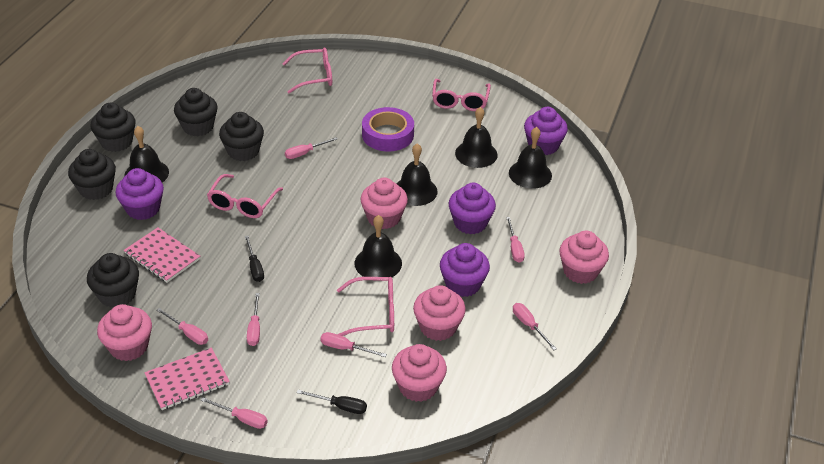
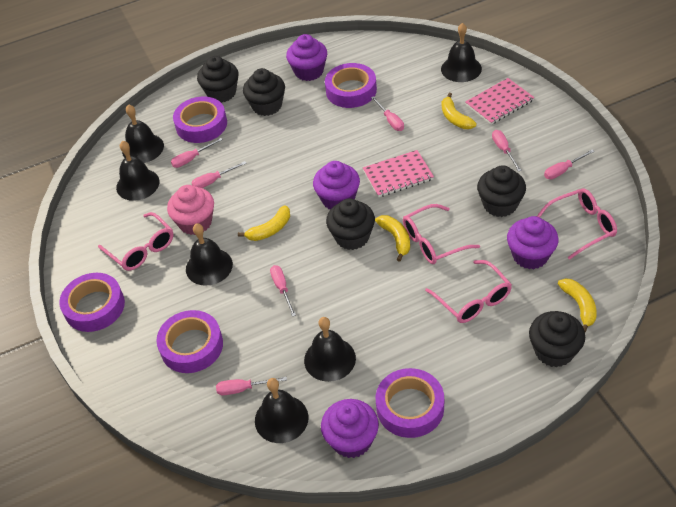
black bell: [124,126,169,183] [355,215,402,277] [397,143,438,206] [455,107,498,168] [509,127,552,189] = 5 -> [116,141,159,201] [122,104,164,163] [186,223,233,286] [255,378,309,443] [304,317,356,382] [441,23,482,82] = 6
black screwdriver: [245,236,264,282] [297,390,367,414] = 2 -> none = 0
pink cupcake: [97,304,152,361] [360,177,408,229] [392,344,447,402] [413,285,466,341] [559,230,609,284] = 5 -> [167,185,214,235] = 1
purple tape: [362,107,414,151] = 1 -> [59,273,125,332] [156,310,223,373] [173,97,227,143] [325,63,377,108] [376,368,444,438] = 5
yellow banana: none = 0 -> [238,205,290,241] [375,215,410,262] [442,93,476,129] [558,278,597,332] = 4

